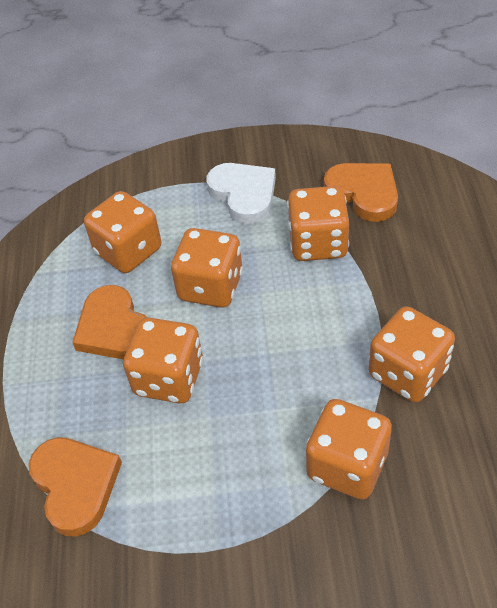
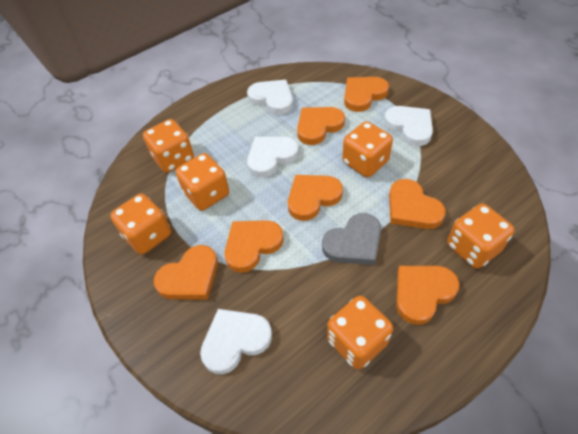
grey heart: none = 0 -> [322,213,381,265] = 1
orange heart: [28,437,122,537] [72,285,148,360] [324,163,398,222] = 3 -> [154,245,218,299] [225,220,284,273] [288,175,343,221] [297,107,345,145] [344,77,389,112] [389,179,446,229] [396,266,460,325] = 7
white heart: [206,163,276,224] = 1 -> [200,309,272,374] [247,80,293,115] [247,137,299,177] [384,106,433,146] = 4

